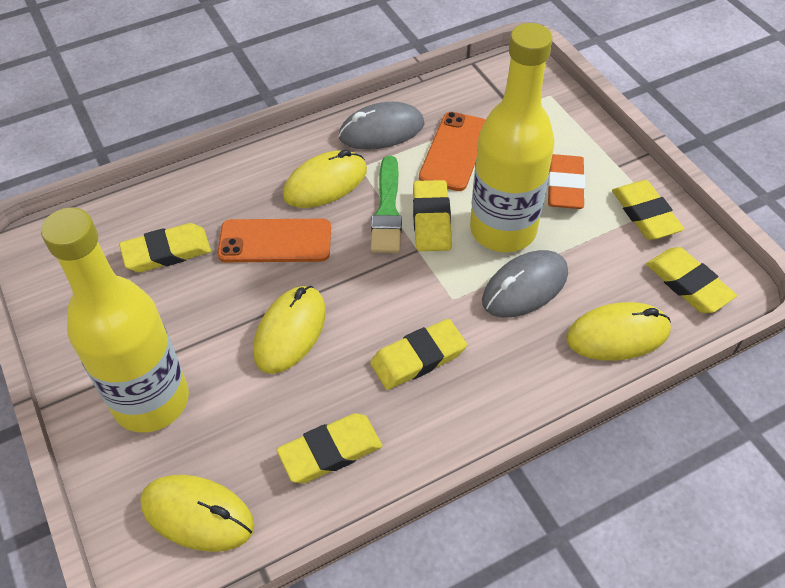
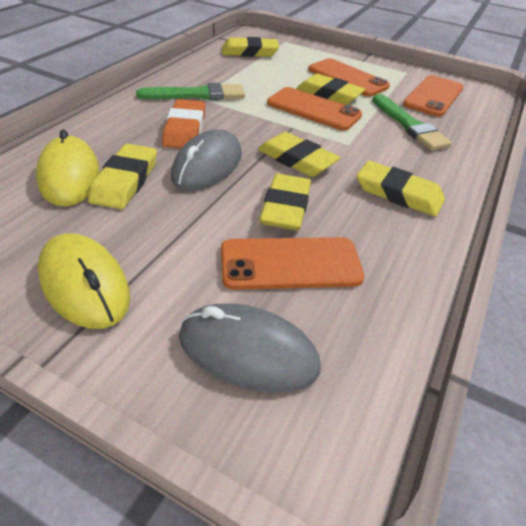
green brush: [371,156,402,253] = 1 -> [136,83,245,100] [372,94,452,150] = 2
orange phone: [217,219,331,262] [419,112,486,191] = 2 -> [221,237,364,290] [267,87,362,131] [308,58,390,97] [403,75,464,117] = 4
yellow bottle: [41,207,189,433] [470,23,554,252] = 2 -> none = 0
yellow mouse: [140,475,255,552] [253,286,326,374] [283,150,367,208] [566,302,671,361] = 4 -> [36,130,100,206] [38,233,130,329] = 2

